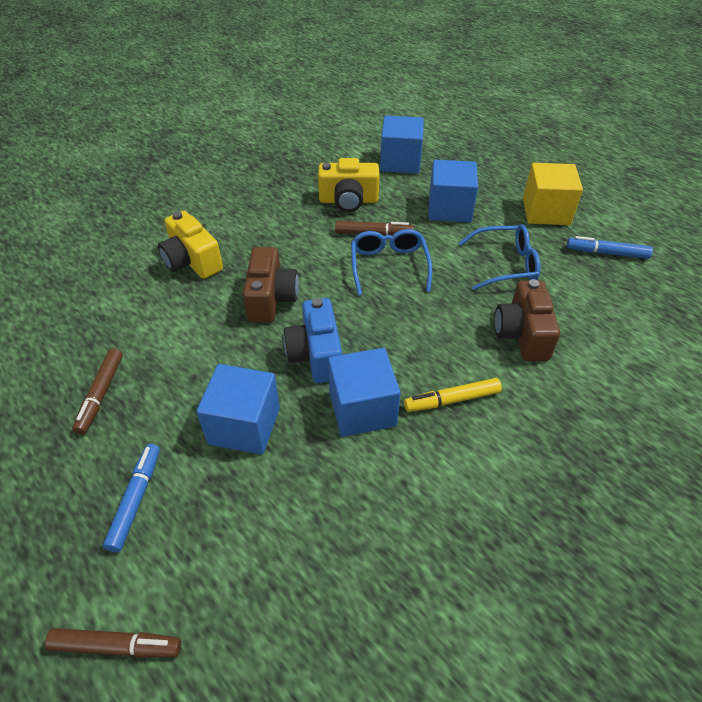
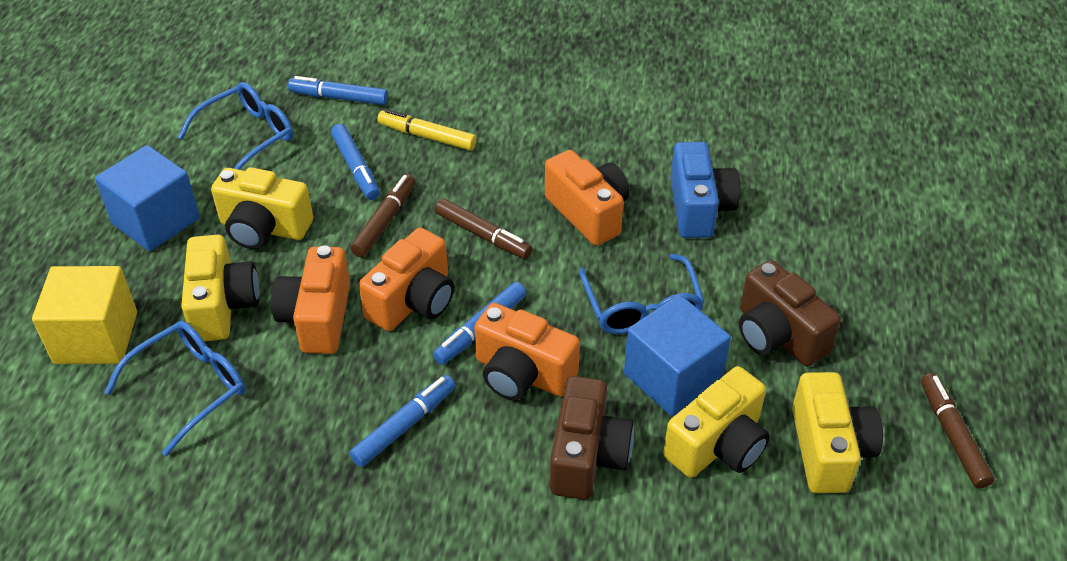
blue cube: [197,364,280,455] [328,348,401,437] [380,116,424,174] [429,160,478,223] = 4 -> [95,145,200,251] [624,295,731,416] = 2
blue glasses: [351,229,432,295] [459,224,540,290] = 2 -> [104,321,245,456] [178,82,293,170] [579,254,705,334] = 3
blue marker: [103,444,160,552] [567,236,653,259] = 2 -> [288,76,388,105] [331,124,380,200] [349,375,455,467] [433,282,527,365] = 4
orange camera: none = 0 -> [271,245,350,354] [359,228,454,331] [474,303,580,400] [545,150,629,246] = 4
yellow camera: [158,211,223,279] [318,158,380,212] = 2 -> [181,235,259,341] [211,167,313,249] [664,366,770,478] [792,372,883,493] = 4

